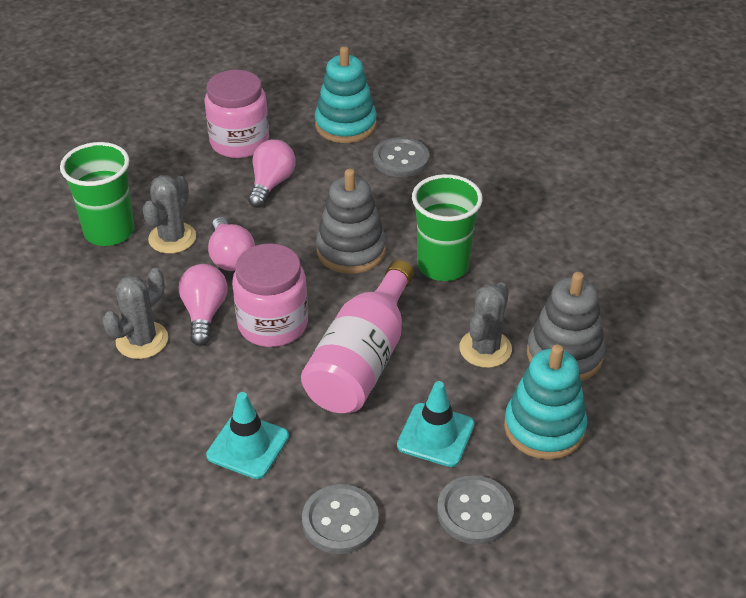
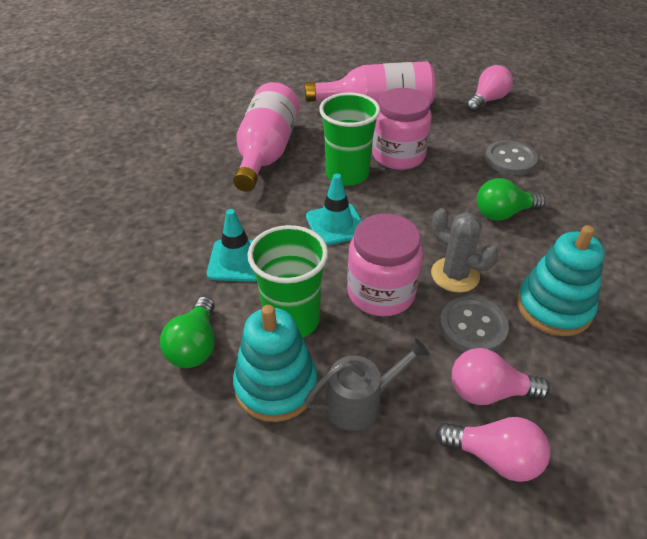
green light bulb: none = 0 -> [160,296,215,368] [477,178,546,221] = 2
grey button: [302,484,379,554] [373,137,429,177] [437,475,514,545] = 3 -> [439,296,509,352] [485,140,538,175] = 2
grey cactus: [102,268,168,359] [142,175,196,254] [459,282,512,368] = 3 -> [431,208,498,293] = 1
grey stacking toy: [316,169,386,274] [527,272,605,381] = 2 -> none = 0
grey watering can: none = 0 -> [304,338,430,431] = 1
pink bottle: [301,260,414,413] = 1 -> [233,82,299,192] [305,61,435,105] = 2

